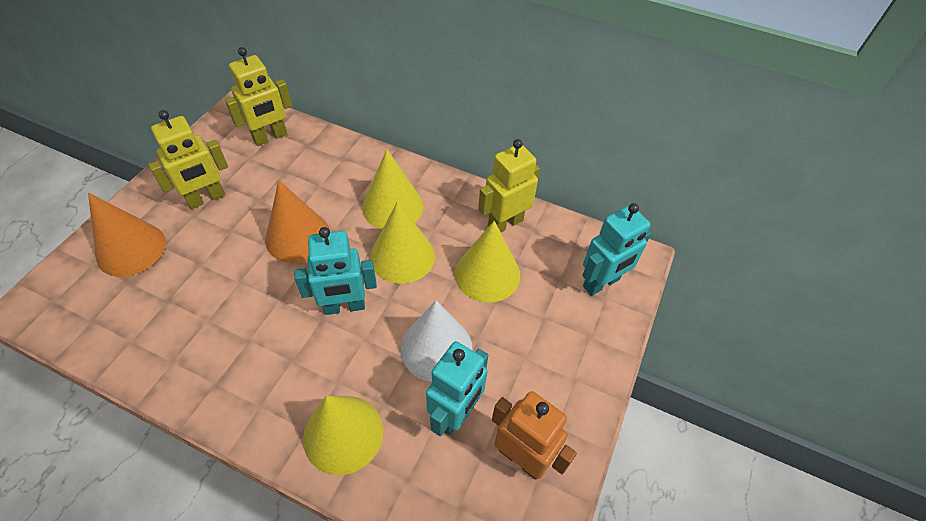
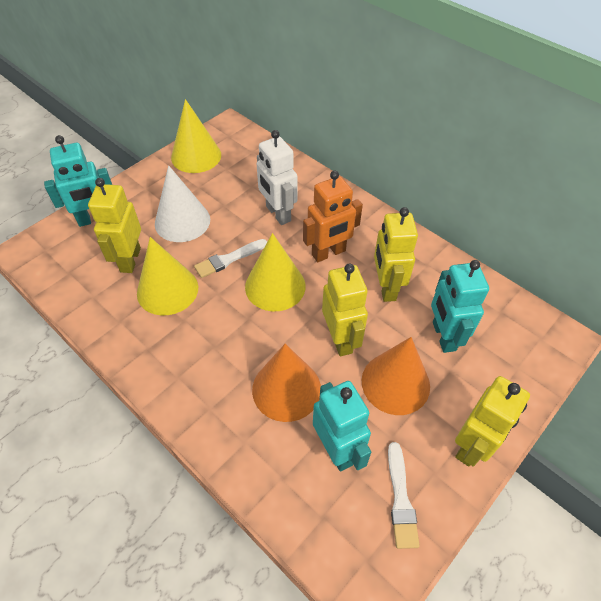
white brush: none = 0 -> [194,239,267,278] [388,442,420,549] = 2
white robot: none = 0 -> [257,130,297,225] = 1
yellow cone: [303,395,383,475] [362,149,423,229] [370,201,435,284] [455,221,520,302] = 4 -> [137,237,198,316] [171,99,221,173] [245,233,306,311] = 3
yellow robot: [149,110,228,209] [225,47,292,146] [478,139,540,232] = 3 -> [88,178,141,273] [322,263,368,356] [374,207,418,302] [455,376,530,467] = 4

